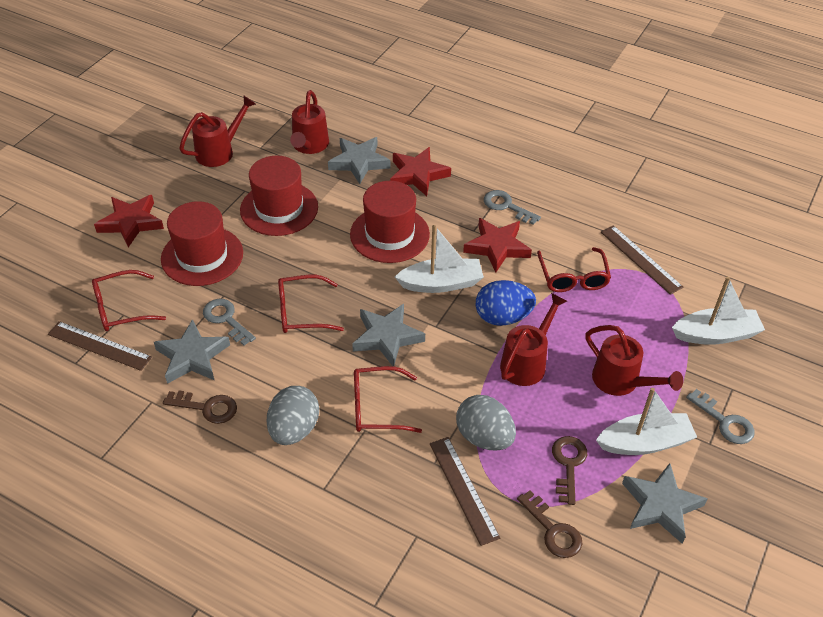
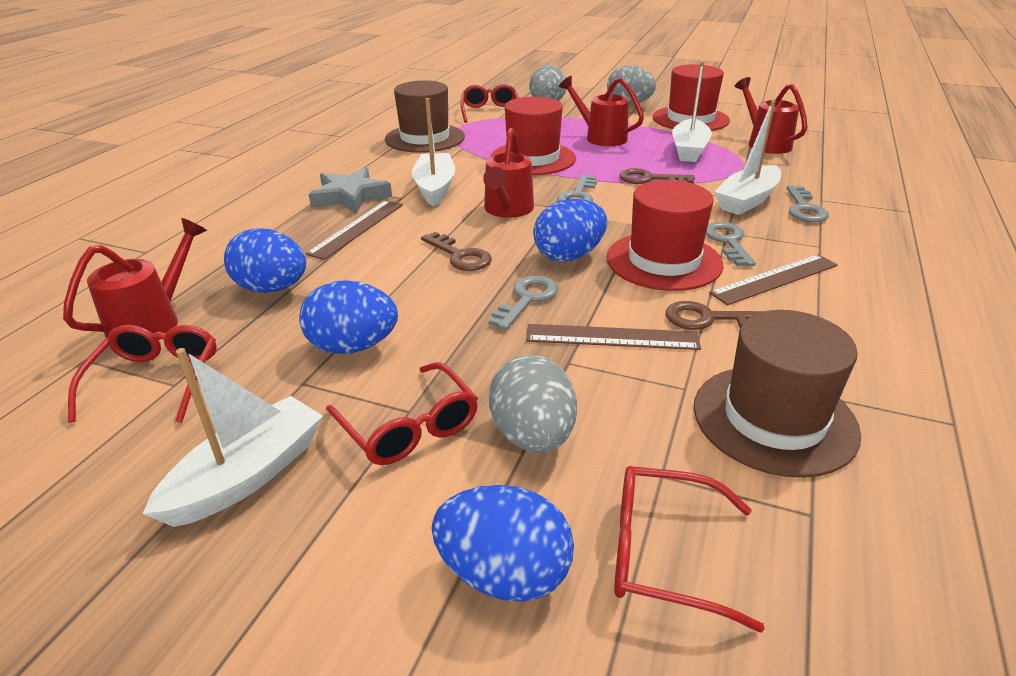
blue egg: [475,280,536,326] = 1 -> [224,228,306,293] [299,280,398,354] [432,485,574,602] [533,199,607,262] = 4
brown hat: none = 0 -> [385,80,465,153] [694,310,861,478] = 2
grey egg: [267,386,319,445] [456,395,516,450] = 2 -> [489,355,577,453] [529,65,566,101] [607,65,656,105] = 3
grey key: [203,299,256,345] [484,190,541,225] [686,389,755,444] = 3 -> [489,276,558,330] [557,175,597,202] [706,222,756,266] [787,186,829,222] = 4
grey star: [154,319,230,384] [328,137,390,184] [352,304,425,367] [622,463,708,543] = 4 -> [308,168,392,214] = 1
red star: [94,195,164,247] [390,147,451,196] [463,218,532,273] = 3 -> none = 0
white boat: [395,225,484,293] [596,388,697,455] [672,277,765,345] = 3 -> [143,348,323,527] [412,98,455,207] [672,61,712,162] [715,100,781,215] = 4

